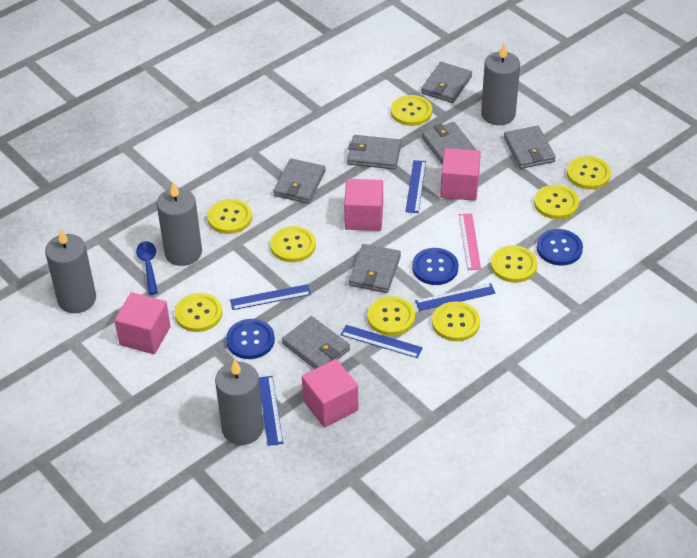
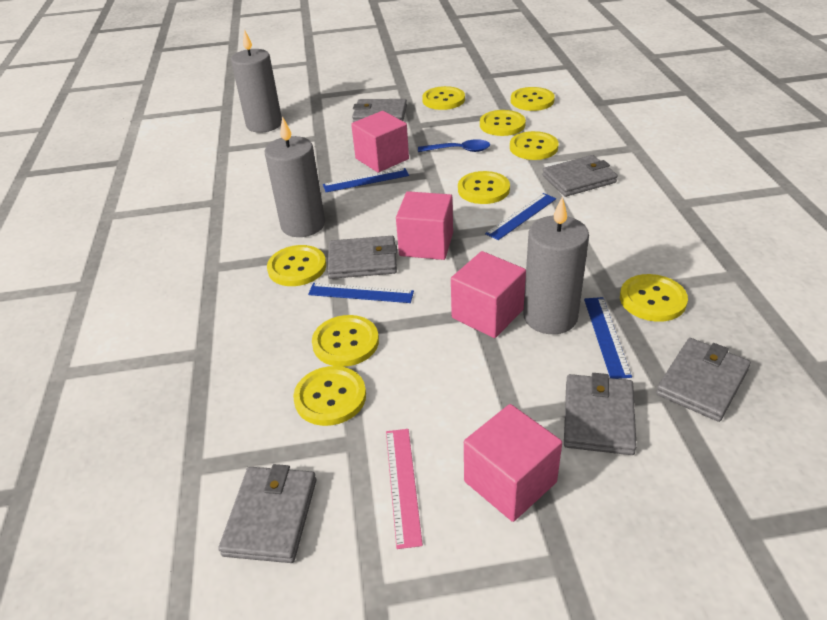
blue button: [226,319,275,359] [412,248,459,285] [537,229,583,266] = 3 -> none = 0
blue ruler: [230,284,311,310] [259,376,283,446] [341,325,423,358] [405,160,426,213] [415,283,496,311] = 5 -> [308,283,414,303] [323,168,409,192] [485,193,556,240] [584,297,632,379] = 4
grey candle: [45,228,96,313] [156,182,202,266] [215,359,264,445] [481,43,520,125] = 4 -> [231,29,282,133] [264,116,325,237] [523,197,589,334] = 3
grey wallet: [274,159,326,204] [282,316,350,369] [347,135,401,169] [349,244,401,293] [421,62,472,103] [422,122,476,164] [504,126,556,169] = 7 -> [218,464,316,563] [327,236,397,279] [352,99,407,122] [542,155,617,197] [564,373,637,455] [656,338,751,422] = 6

